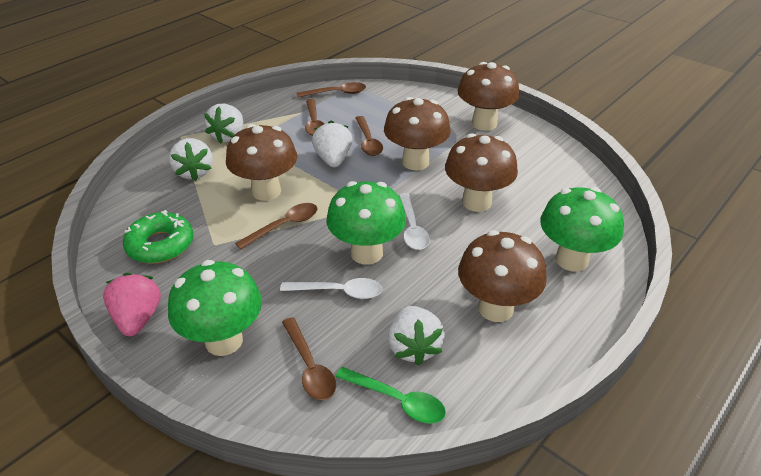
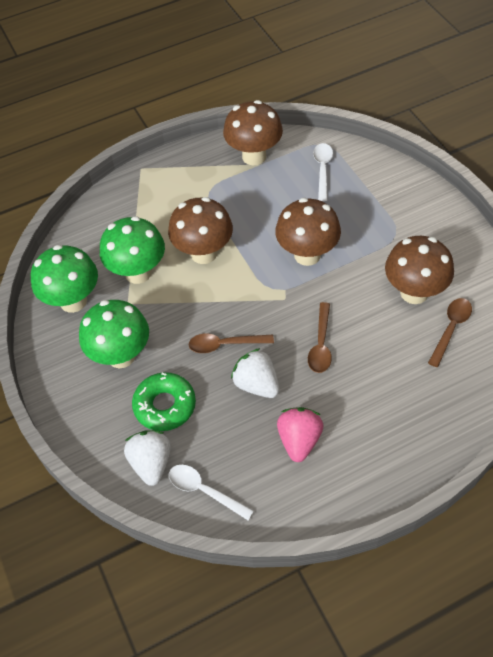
brown mushroom: [226,124,297,201] [384,97,451,170] [445,133,518,212] [458,62,519,131] [458,230,547,322] = 5 -> [168,197,233,264] [223,100,283,165] [275,198,341,266] [385,236,454,304] = 4
brown spoon: [235,203,317,250] [282,317,336,400] [296,82,366,98] [305,99,324,136] [356,116,383,156] = 5 -> [189,333,274,353] [308,302,332,373] [428,298,472,367] = 3
green spoon: [336,367,446,424] = 1 -> none = 0
white strawberry: [169,138,213,181] [204,104,243,143] [312,121,353,167] [388,306,445,366] = 4 -> [124,430,171,486] [231,348,279,398] = 2

